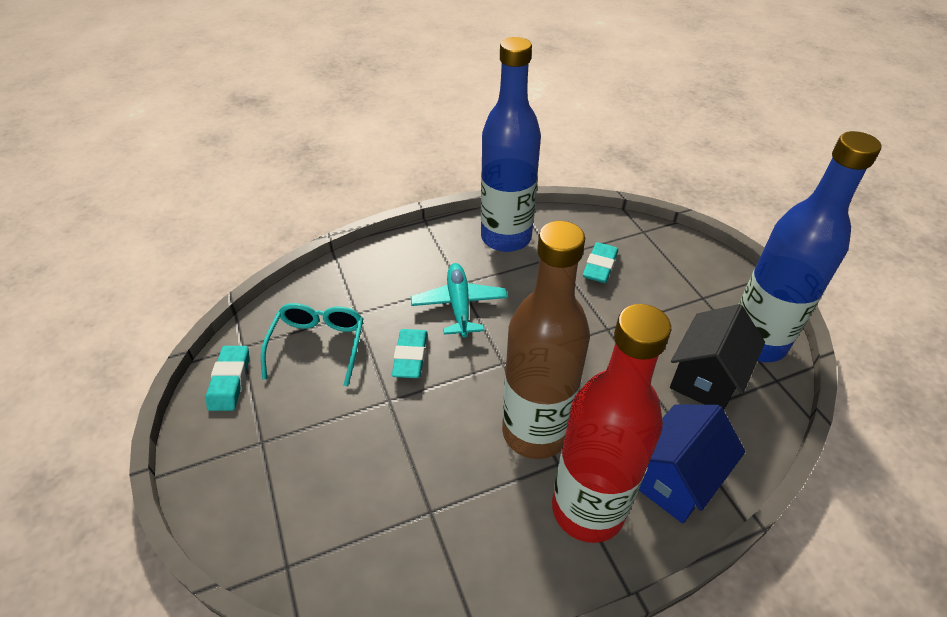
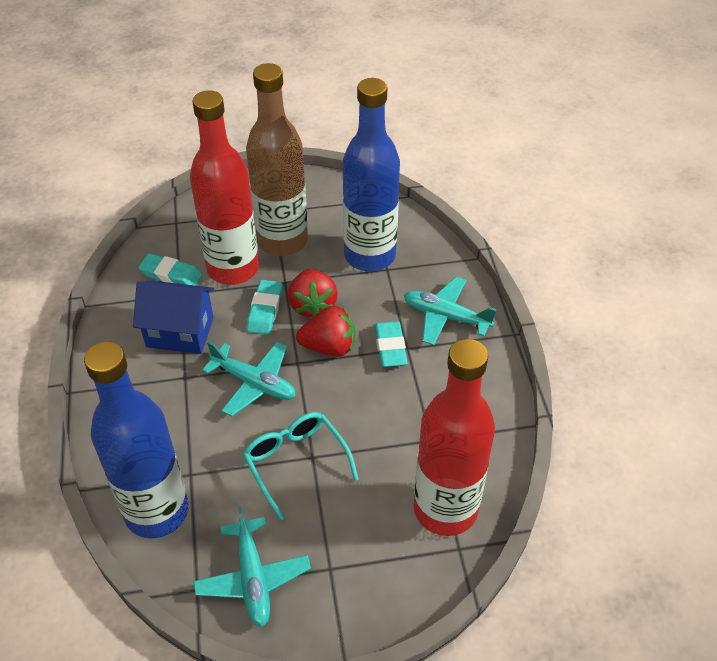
black house: [670,304,765,410] = 1 -> none = 0
red bottle: [552,304,671,543] = 1 -> [190,90,259,285] [414,339,495,536] = 2
red strawberry: none = 0 -> [288,269,338,317] [296,306,355,357] = 2
turquoise plane: [411,263,508,338] = 1 -> [193,506,311,627] [202,341,296,416] [404,277,496,345] = 3

